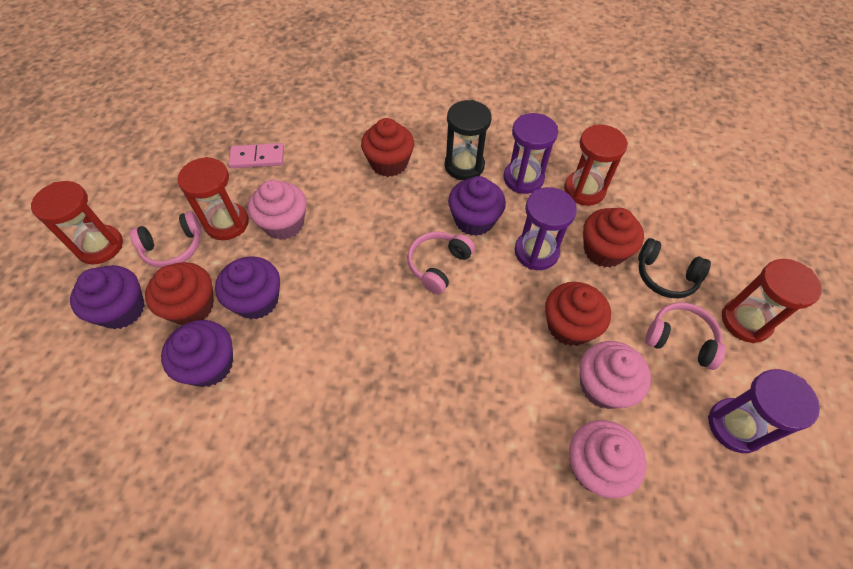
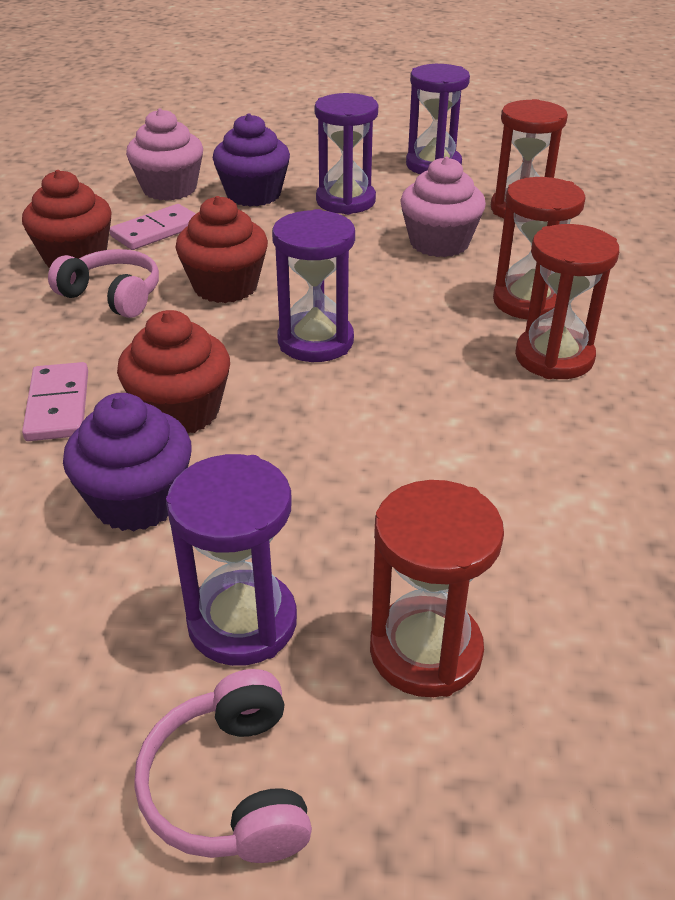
black headphones: [638,238,711,298] = 1 -> none = 0
black hourglass: [445,100,492,180] = 1 -> none = 0
pink cupcake: [248,180,306,240] [569,420,646,498] [580,341,651,409] = 3 -> [126,108,203,201] [400,157,486,257] = 2
pink domino: [228,143,284,168] = 1 -> [22,362,88,441] [110,204,196,250] = 2
pink headphones: [130,211,201,268] [407,232,475,294] [645,302,726,370] = 3 -> [48,249,159,318] [134,669,312,863] = 2
purple cupcake: [70,265,145,329] [161,320,233,387] [215,256,280,319] [448,176,506,236] = 4 -> [63,393,192,531] [213,113,290,207] = 2
purple hourglass: [503,113,558,194] [515,187,577,270] [708,369,820,453] = 3 -> [166,454,297,666] [272,209,355,362] [315,93,378,215] [406,64,470,174] = 4
red cupcake: [145,262,214,325] [361,118,414,177] [545,282,611,346] [583,208,644,267] = 4 -> [22,170,112,268] [117,310,230,433] [175,196,268,303] = 3

